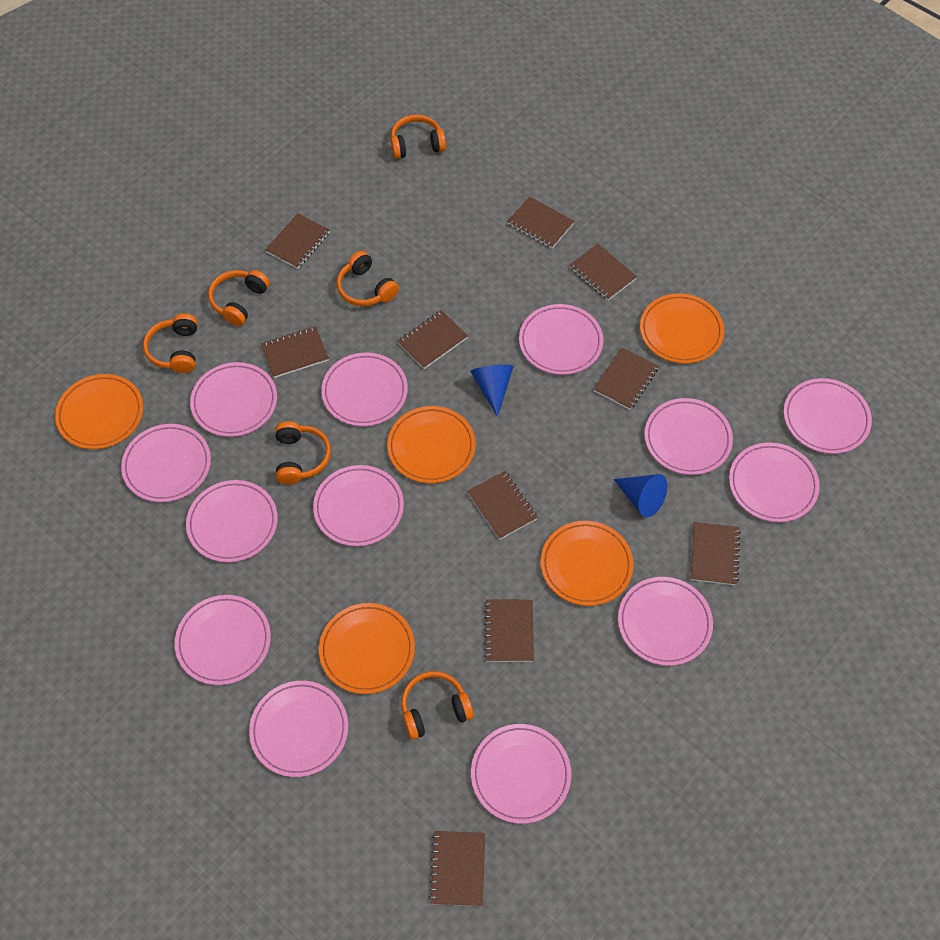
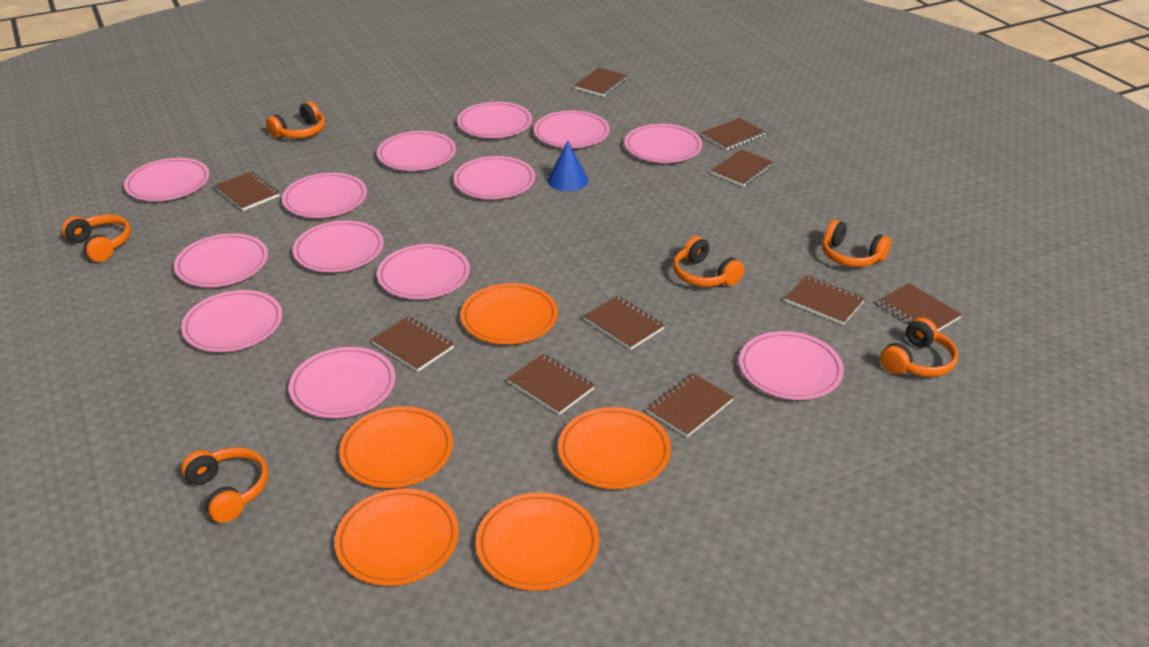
blue cone: [470,365,514,417] [613,474,667,517] = 2 -> [548,140,588,191] = 1

